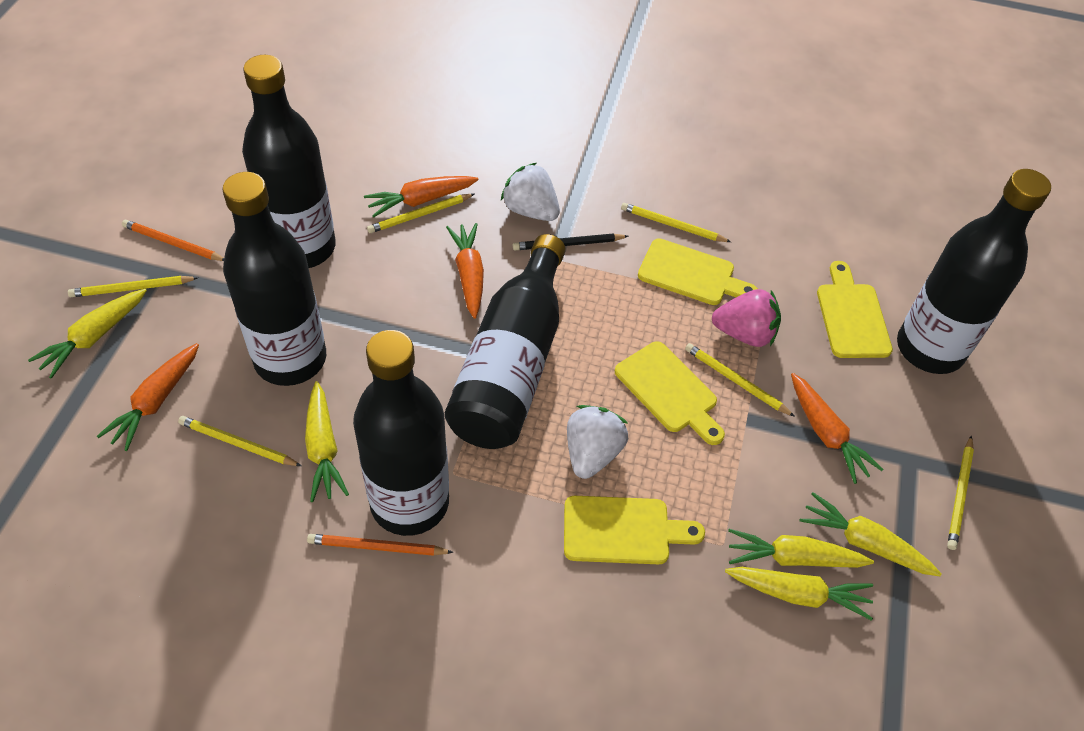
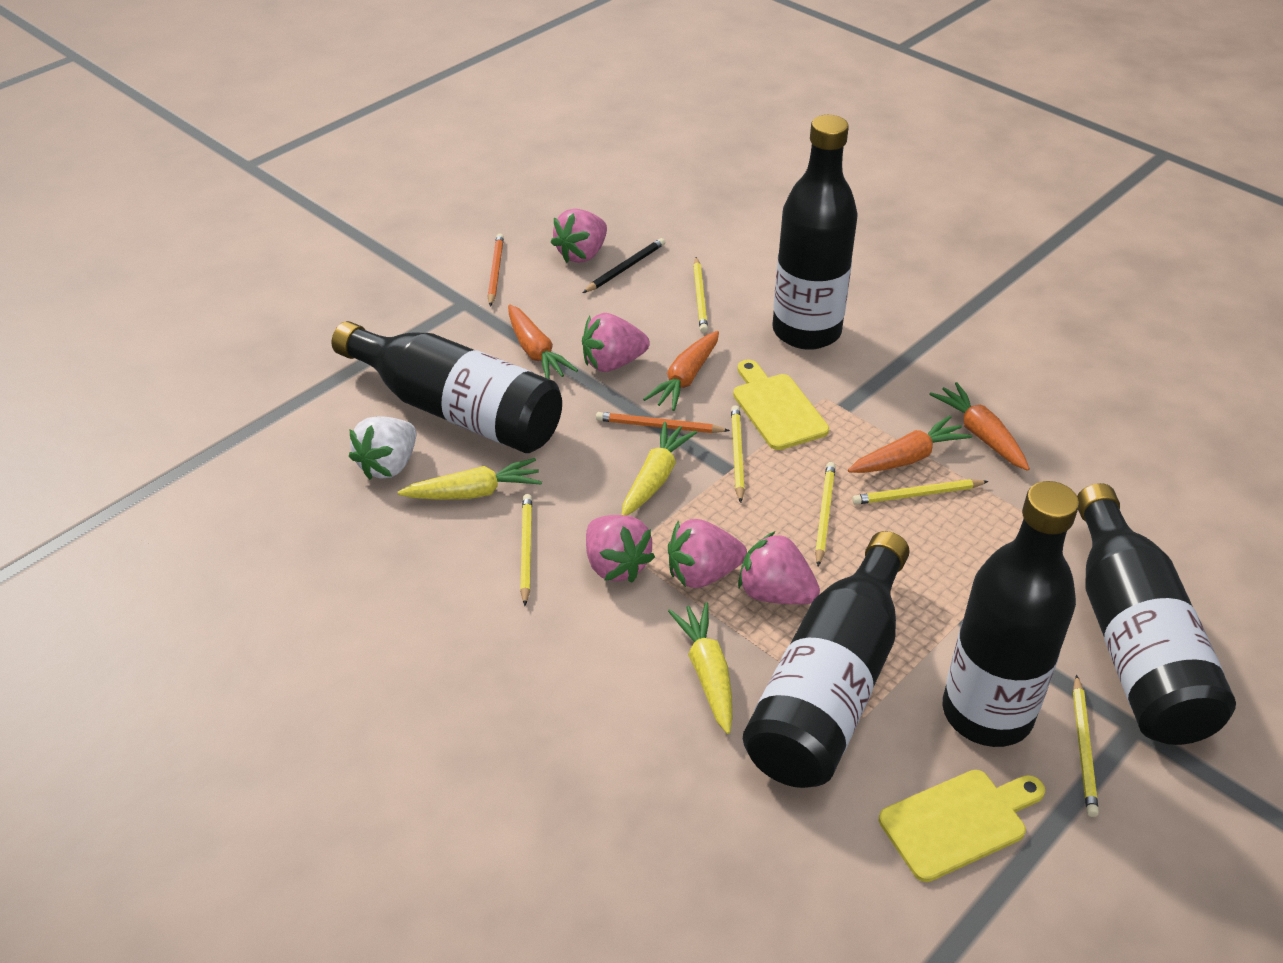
pink strawberry: [712,289,781,347] = 1 -> [551,209,607,263] [582,313,650,372] [586,515,655,583] [668,519,747,588] [738,531,820,604] = 5
white strawberry: [501,163,560,221] [567,405,628,479] = 2 -> [349,416,417,480] = 1
yellow carrot: [28,289,147,379] [305,381,349,502] [725,567,873,621] [728,529,874,568] [800,492,942,576] = 5 -> [398,458,542,500] [621,422,697,515] [668,602,732,734] = 3
yellow cutting board: [564,496,705,564] [615,341,725,445] [638,238,758,305] [817,261,893,358] = 4 -> [733,360,829,450] [879,770,1045,882] = 2

